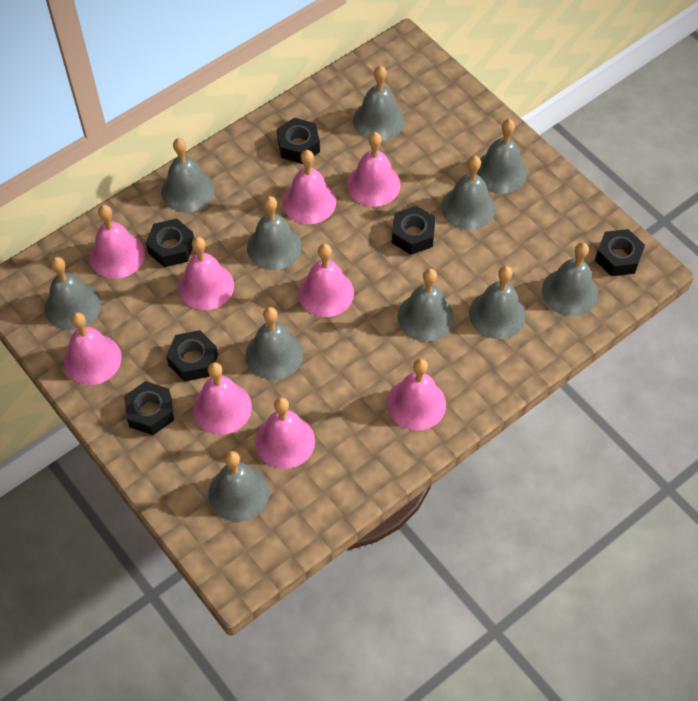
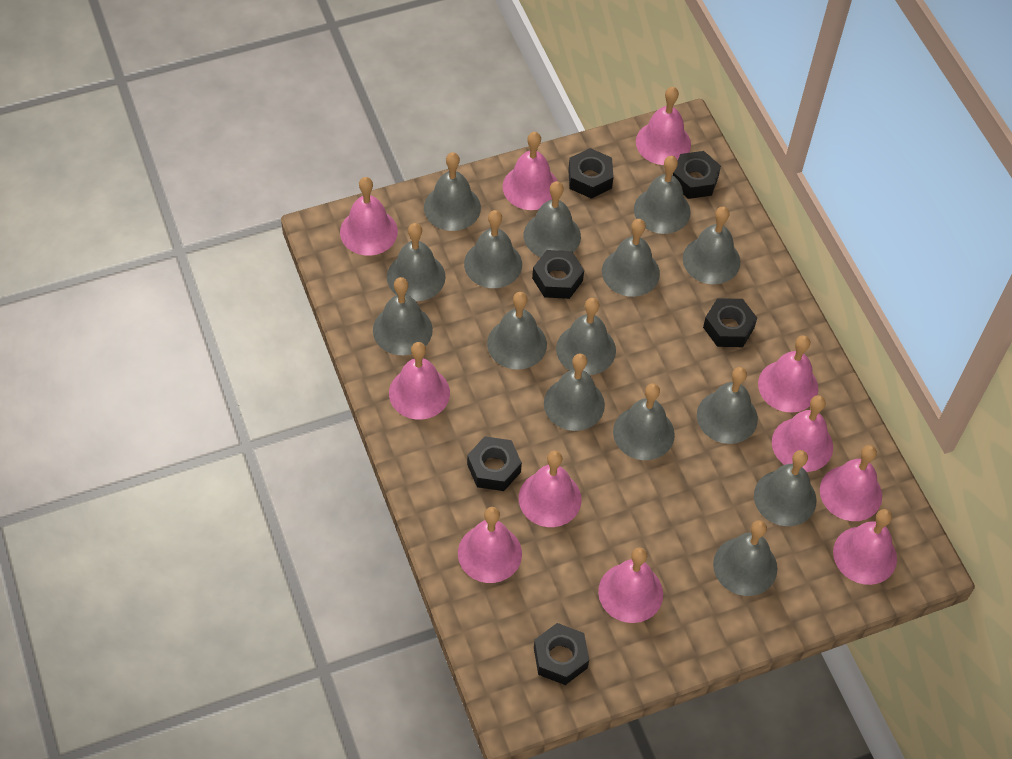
grey bell: [45,257,101,330] [161,138,215,212] [208,451,269,522] [246,307,303,380] [247,196,302,270] [353,66,405,140] [397,268,454,342] [441,156,495,230] [469,266,526,339] [476,119,527,194] [542,243,598,316] = 11 -> [373,277,433,355] [387,223,446,301] [424,152,481,231] [464,210,522,288] [487,292,547,370] [524,181,581,257] [544,353,605,431] [556,298,616,375] [602,219,660,297] [613,383,675,460] [634,156,691,234] [683,207,740,284] [697,367,758,444] [713,520,777,596] [754,450,817,526] = 15
pink bell: [64,312,122,385] [90,205,145,279] [178,237,234,310] [193,362,252,434] [255,397,315,469] [282,150,336,224] [298,244,354,317] [347,132,401,207] [387,358,446,431] = 9 -> [340,177,398,256] [389,342,450,420] [458,507,522,583] [503,132,557,210] [519,451,582,527] [598,547,663,623] [636,87,691,165] [758,335,818,413] [772,395,833,472] [820,445,882,521] [833,509,897,585] = 11

